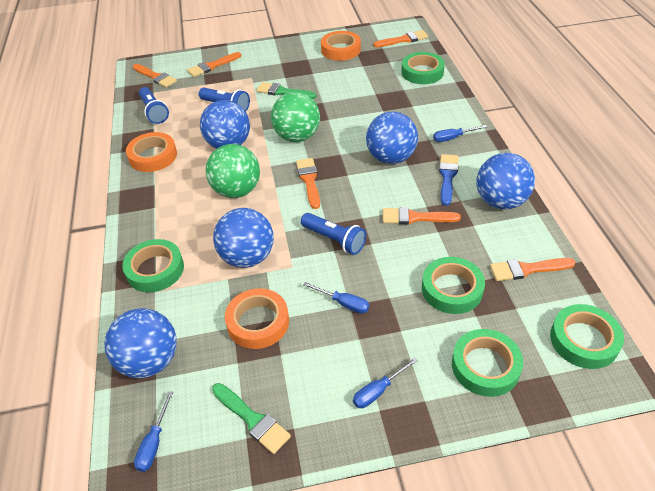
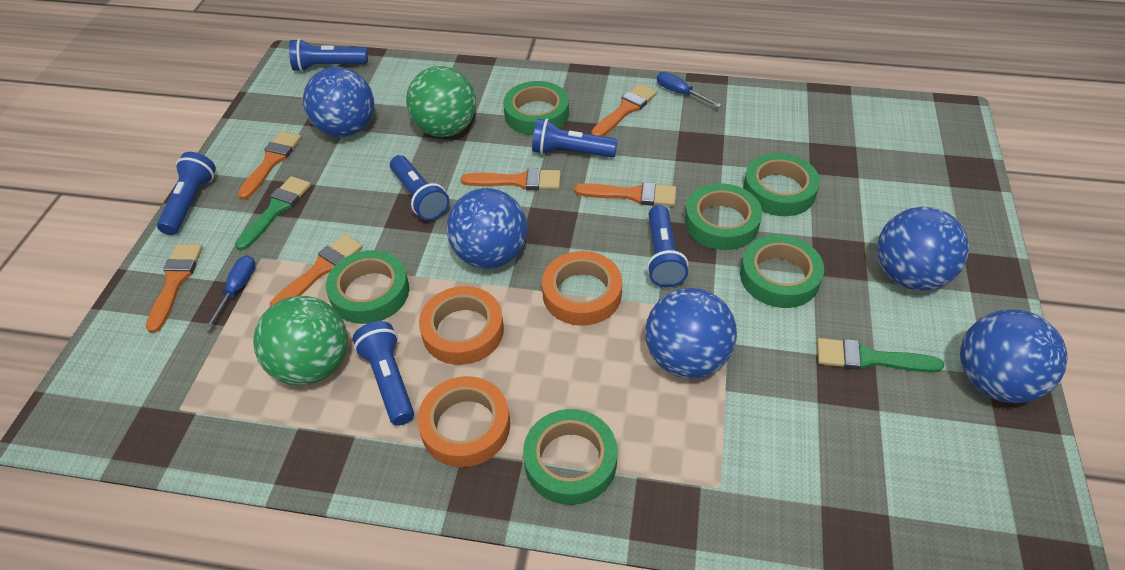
blue brush: [439,154,459,206] = 1 -> none = 0
blue flashlight: [139,87,169,124] [199,87,250,112] [301,213,366,255] = 3 -> [157,152,216,235] [289,39,368,72] [353,321,414,426] [390,155,450,221] [532,119,618,158] [647,205,689,287] = 6
blue screwdriver: [134,391,173,472] [303,282,369,314] [353,357,418,408] [433,125,487,142] = 4 -> [204,255,256,330] [657,72,721,107] = 2
green tape: [122,239,184,292] [401,52,445,84] [422,257,485,314] [452,329,523,397] [550,304,624,369] = 5 -> [326,250,409,324] [503,81,569,135] [523,409,617,505] [685,183,762,250] [740,235,824,308] [743,153,820,216] = 6

